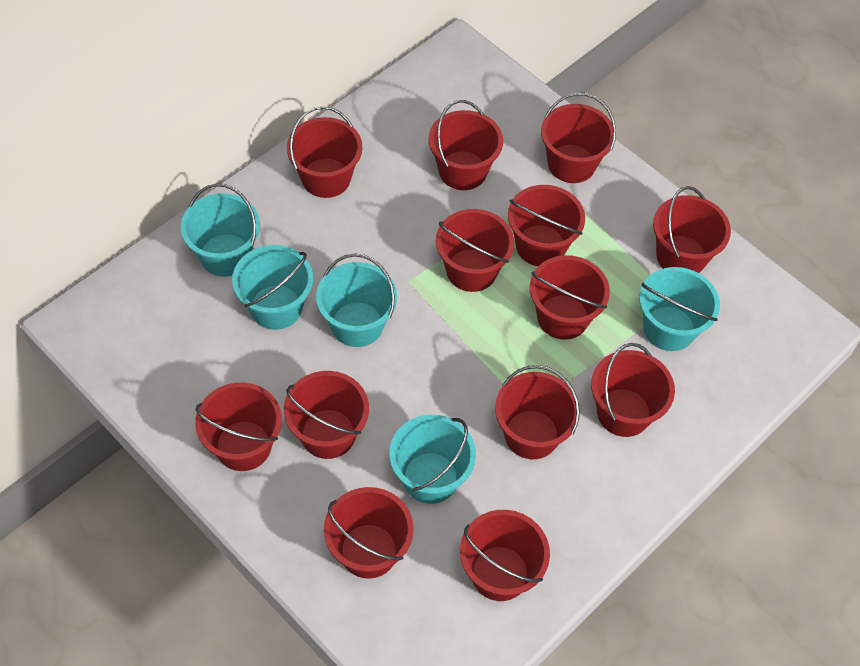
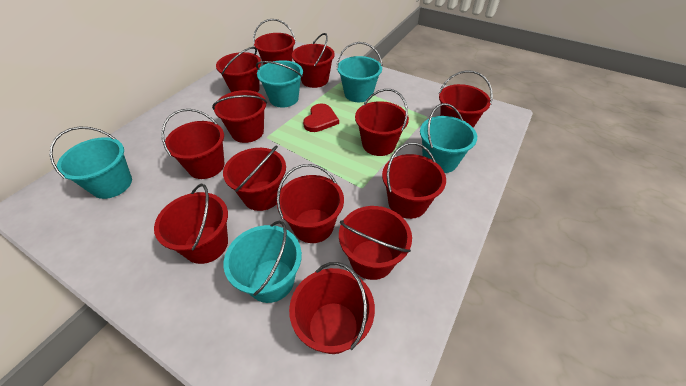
red heart: none = 0 -> [303,103,339,132] = 1

